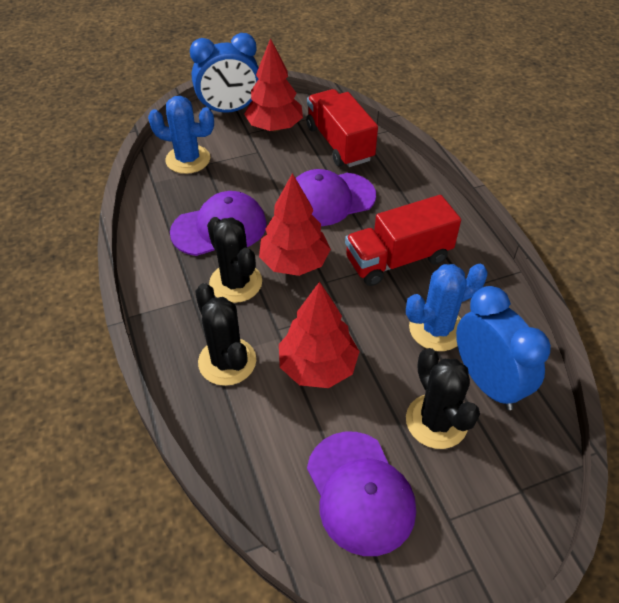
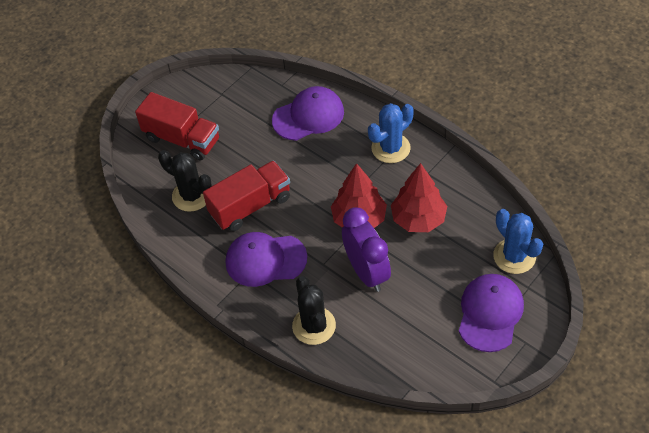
black cactus: [195,283,256,386] [207,217,262,303] [406,348,480,449] = 3 -> [158,150,212,212] [292,276,336,345] = 2
blue clock: [190,33,259,113] [456,286,551,410] = 2 -> none = 0
purple clock: none = 0 -> [342,207,391,292] = 1
red tree: [244,38,303,132] [259,173,331,276] [279,281,360,388] = 3 -> [331,163,387,228] [391,163,447,232] = 2

